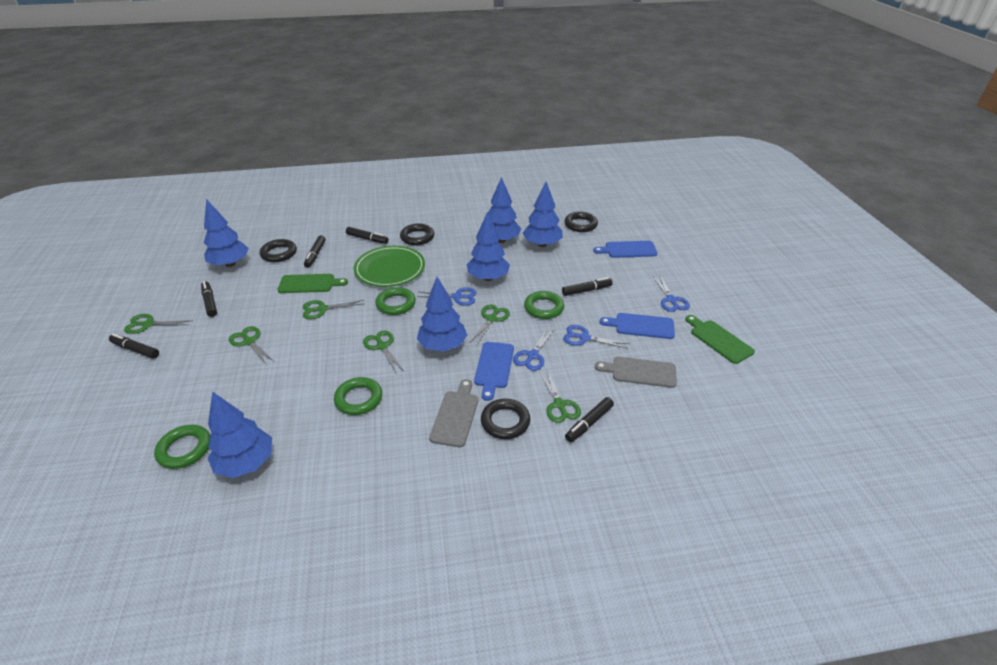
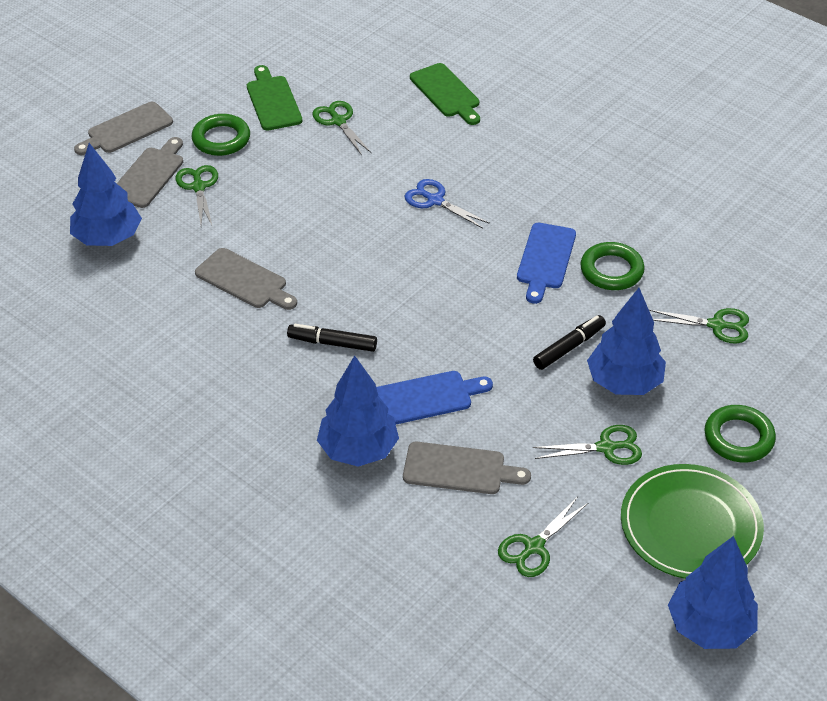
black marker: [109,334,159,359] [201,281,217,317] [304,235,326,268] [346,227,389,244] [562,277,613,296] [565,397,614,442] = 6 -> [287,324,377,352] [533,315,606,370] = 2
black ring: [260,239,297,262] [400,224,434,245] [481,399,530,439] [565,212,598,232] = 4 -> none = 0
blue cutting board: [474,342,514,401] [593,241,658,258] [600,313,675,339] = 3 -> [376,371,493,424] [517,223,576,304] = 2
blue scissors: [416,287,477,306] [513,327,555,371] [563,325,630,349] [653,276,690,312] = 4 -> [405,179,490,229] = 1
blue tree: [204,199,249,267] [208,391,272,478] [417,277,467,352] [467,212,510,281] [488,177,521,243] [523,182,563,247] = 6 -> [70,143,142,246] [317,355,399,467] [587,288,666,395] [668,536,758,649] = 4
green ring: [154,425,210,469] [334,377,382,415] [375,287,416,315] [524,291,564,319] = 4 -> [192,114,250,156] [580,242,645,290] [704,405,776,462] = 3
green scissors: [124,314,193,334] [229,326,273,364] [303,300,365,319] [363,331,404,374] [470,304,510,345] [539,370,581,423] = 6 -> [176,165,218,225] [313,101,371,155] [498,498,588,577] [533,425,642,465] [649,308,749,343] = 5
grey cutting board: [429,379,479,447] [595,357,677,388] = 2 -> [74,102,173,155] [117,137,183,208] [195,248,297,310] [403,442,531,494] = 4

